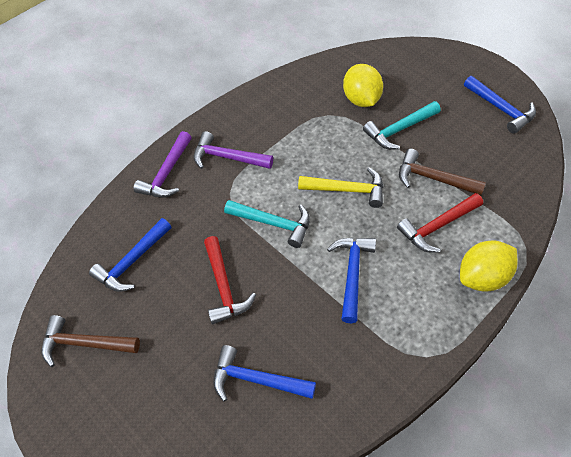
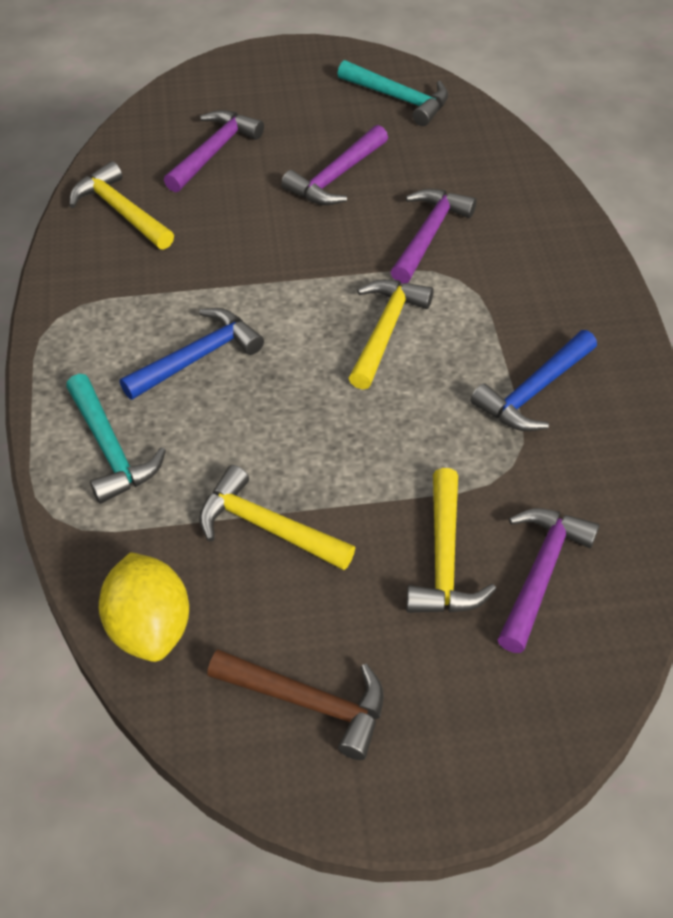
blue hammer: [89,218,172,292] [213,345,316,402] [327,238,376,323] [464,76,536,134] = 4 -> [120,308,264,400] [471,330,597,431] = 2
brown hammer: [42,315,140,367] [399,149,486,196] = 2 -> [207,649,384,760] = 1
purple hammer: [133,131,192,198] [194,131,273,169] = 2 -> [164,110,264,192] [281,125,388,205] [391,189,477,284] [497,508,600,653] = 4
red hammer: [204,236,256,324] [397,193,483,253] = 2 -> none = 0
yellow hammer: [298,167,383,208] = 1 -> [69,161,174,249] [199,465,355,570] [349,279,434,389] [406,468,496,613] = 4
yellow lemon: [343,64,383,107] [460,240,518,291] = 2 -> [99,552,189,662] = 1

